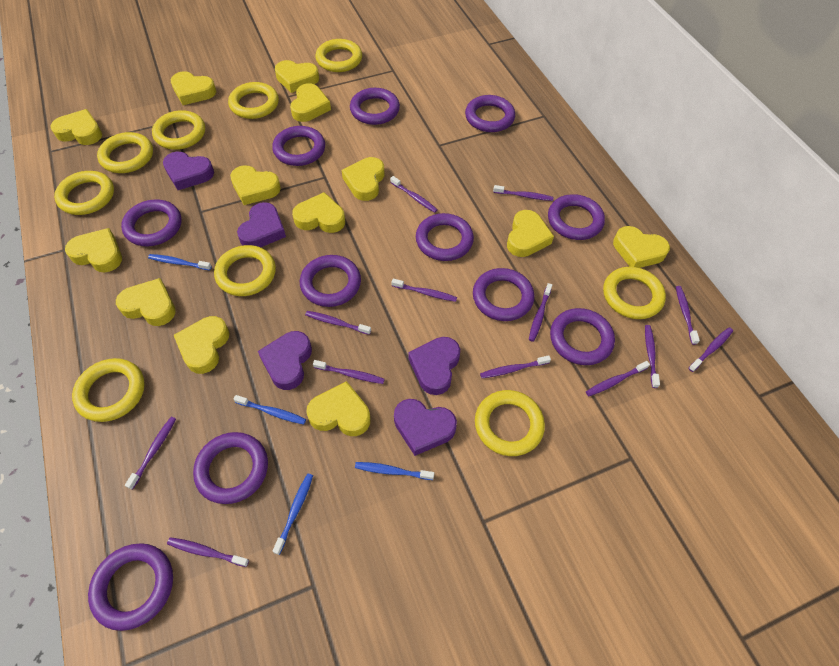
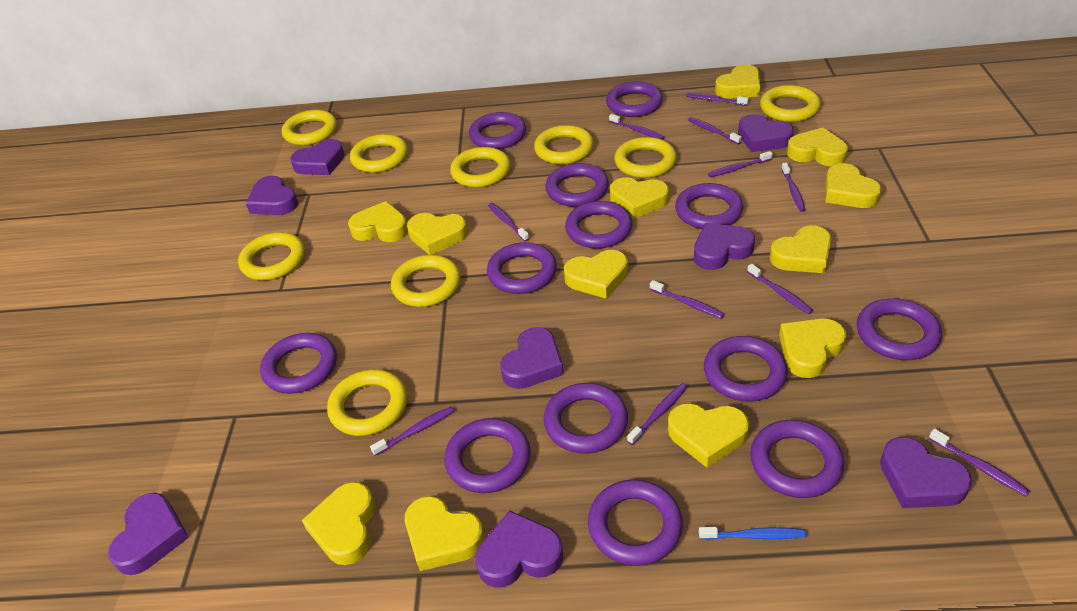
blue toothbrush: [148,254,212,270] [233,395,306,425] [272,474,313,555] [355,462,434,480] = 4 -> [699,527,807,540] = 1
purple heart: [163,152,214,190] [237,202,286,247] [258,331,312,390] [394,399,457,456] [408,337,460,395] = 5 -> [108,493,189,575] [246,176,298,215] [290,139,345,175] [475,510,563,588] [500,327,564,389] [694,223,755,270] [738,114,794,152] [880,437,972,508] = 8
purple ring: [88,543,173,631] [121,200,181,246] [193,432,268,504] [272,126,325,166] [300,255,361,307] [350,88,400,125] [416,213,474,261] [465,95,515,132] [473,268,534,321] [548,194,605,240] [550,308,615,365] = 11 -> [260,333,337,394] [444,418,531,493] [469,112,526,149] [487,242,557,294] [544,383,628,454] [545,163,609,207] [565,201,633,249] [588,479,683,566] [606,81,663,117] [675,183,743,229] [704,336,788,402] [750,420,844,498] [857,298,942,360] = 13
purple toothbrush: [125,417,176,490] [167,537,249,567] [305,311,371,335] [313,360,385,384] [390,176,438,213] [391,279,457,302] [480,355,551,378] [493,185,554,201] [529,283,552,342] [586,361,650,396] [645,325,660,388] [676,286,700,345] [688,327,733,372] = 13 -> [370,406,455,456] [488,203,529,242] [609,114,665,140] [627,383,688,445] [650,280,725,319] [686,93,749,106] [688,117,742,144] [708,151,773,177] [747,264,813,314] [781,162,806,212] [929,429,1030,497] = 11
yellow heart: [51,109,102,145] [65,228,122,273] [116,278,176,326] [171,71,216,105] [174,316,230,374] [230,165,281,205] [275,60,319,93] [290,83,331,122] [292,192,345,233] [306,381,370,436] [342,157,384,201] [507,210,554,257] [613,226,670,268] = 13 -> [302,482,376,565] [348,201,408,242] [405,496,485,571] [407,213,468,255] [564,250,628,299] [610,177,669,219] [668,403,749,468] [715,64,760,99] [770,225,832,273] [779,319,846,378] [787,128,848,166] [825,163,882,208] = 12

